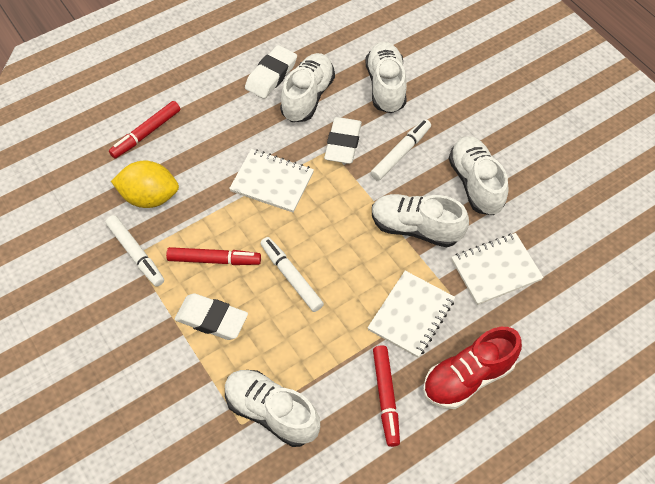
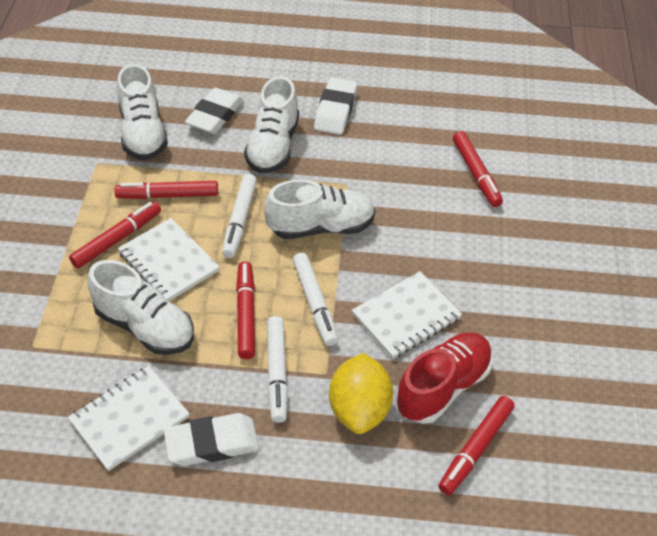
red marker: [109,101,180,159] [166,247,261,265] [373,346,400,447] = 3 -> [69,201,161,268] [114,181,218,199] [236,261,255,359] [438,396,515,495] [453,131,503,207] = 5
white shoe: [225,370,320,447] [280,53,335,122] [365,42,407,113] [372,194,469,247] [449,136,509,215] = 5 -> [88,260,194,355] [117,64,168,160] [244,76,299,173] [264,179,376,239] = 4

